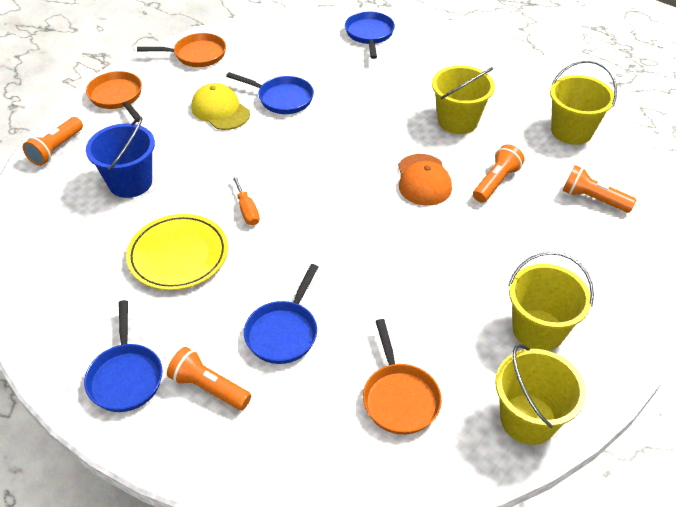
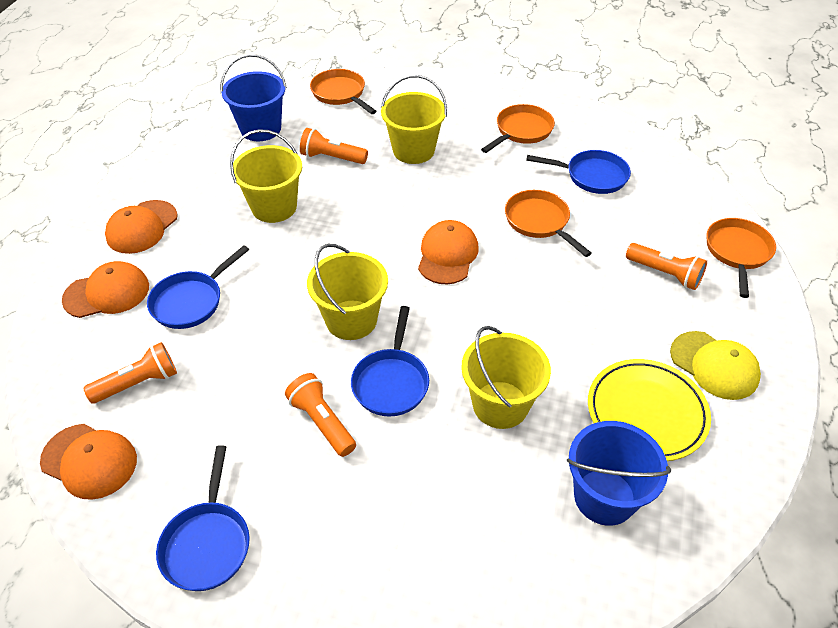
blue bucket: [86,116,155,198] = 1 -> [220,54,287,141] [567,421,671,526] = 2
orange cap: [398,154,452,206] = 1 -> [40,424,137,500] [62,261,149,318] [105,200,178,254] [418,220,479,284] = 4
orange pan: [86,71,142,122] [137,33,226,67] [363,319,442,435] = 3 -> [310,69,377,114] [481,104,555,153] [505,190,592,257] [706,218,776,298] = 4
orange screwdriver: [232,175,260,226] = 1 -> none = 0

